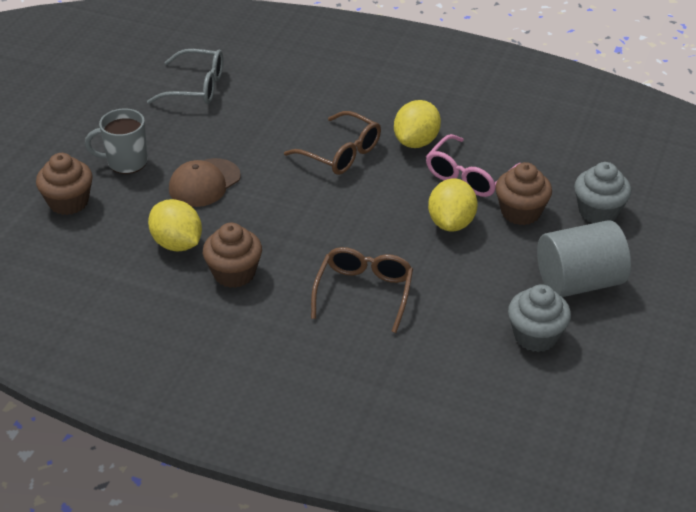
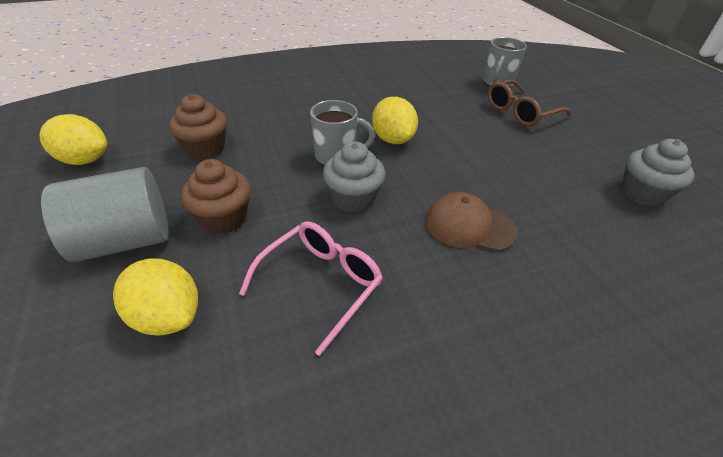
brown cupcake: [36,153,93,215] [203,223,262,288] [495,162,552,225] = 3 -> [169,94,227,159] [181,159,251,234] = 2
brown glasses: [284,111,381,175] [311,247,413,333] = 2 -> [488,79,571,127] = 1
grey glasses: [147,49,223,104] = 1 -> none = 0
grey mug: [85,108,148,174] = 1 -> [310,100,375,166] [484,37,527,88] = 2

